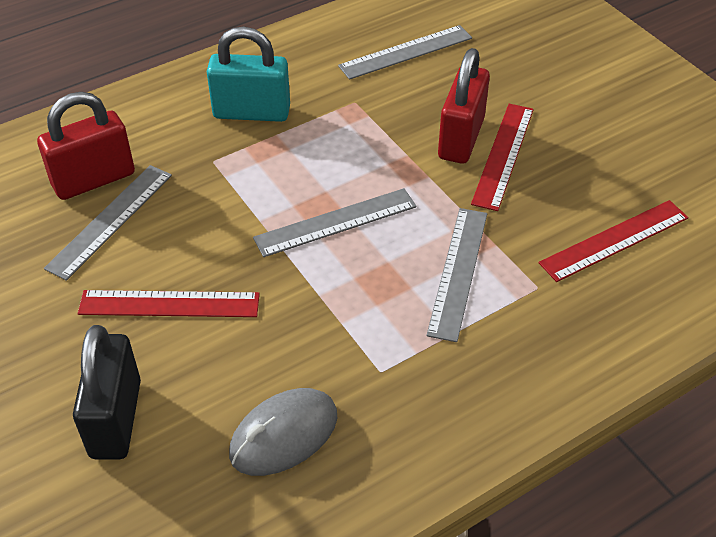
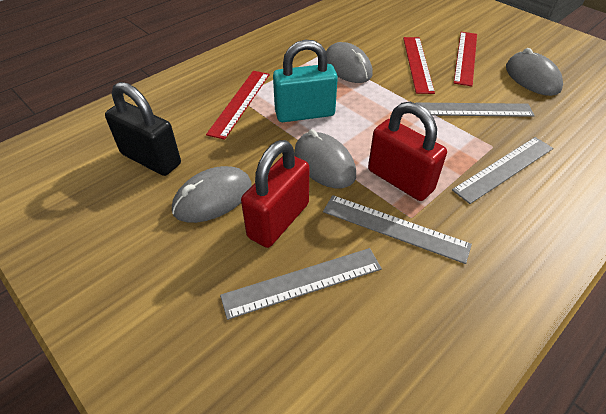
grey mouse: [229,388,337,476] = 1 -> [172,166,252,223] [294,129,356,188] [326,42,373,83] [506,48,563,96] = 4

